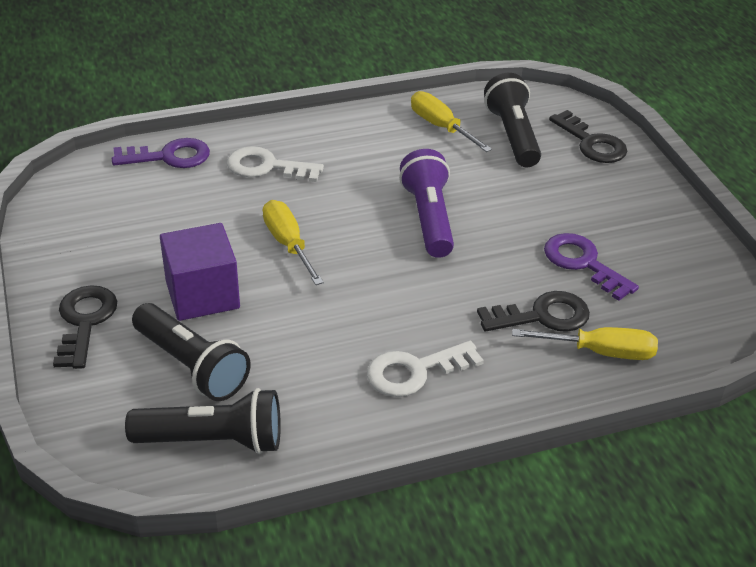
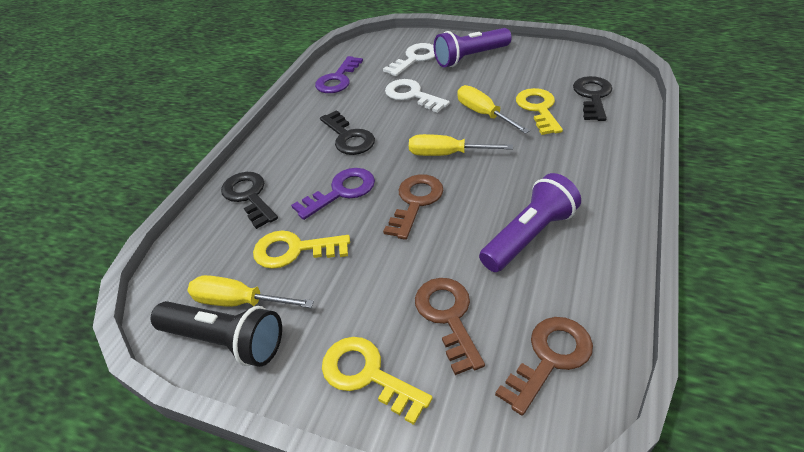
black flashlight: [125,388,281,454] [132,303,251,401] [484,73,541,167] = 3 -> [150,301,282,367] = 1
brown key: none = 0 -> [383,174,444,240] [415,278,485,375] [495,317,593,416] = 3
purple cube: [160,223,240,321] = 1 -> none = 0
purple flashlight: [399,149,454,258] = 1 -> [434,28,512,67] [479,173,581,272] = 2
yellow key: none = 0 -> [253,230,350,269] [322,337,432,425] [516,88,563,135] = 3

